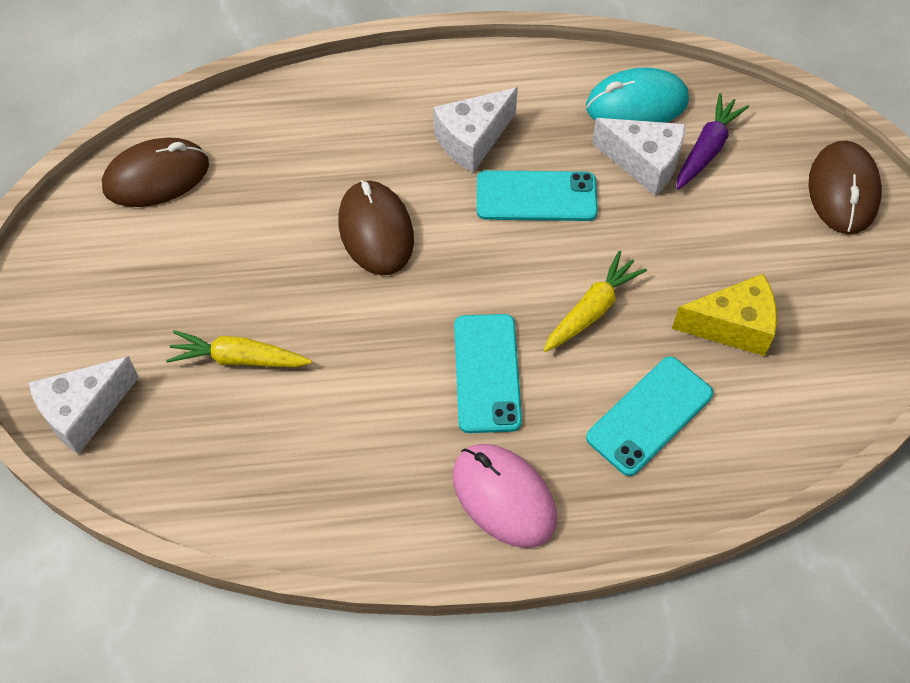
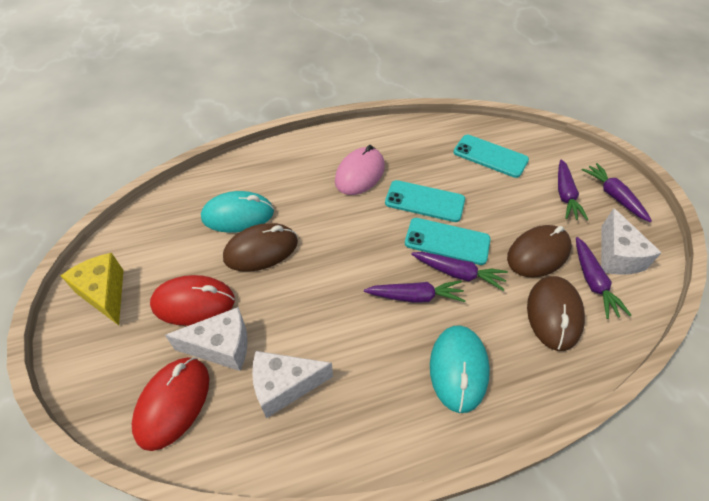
purple carrot: [676,93,749,190] = 1 -> [364,280,466,303] [411,252,508,291] [558,159,589,220] [576,237,631,319] [582,163,652,222] = 5
red mouse: none = 0 -> [132,357,209,451] [150,275,235,326] = 2
turquoise mouse: [586,67,689,123] = 1 -> [201,191,274,233] [430,325,490,413] = 2
yellow carrot: [166,330,312,367] [544,250,647,352] = 2 -> none = 0

